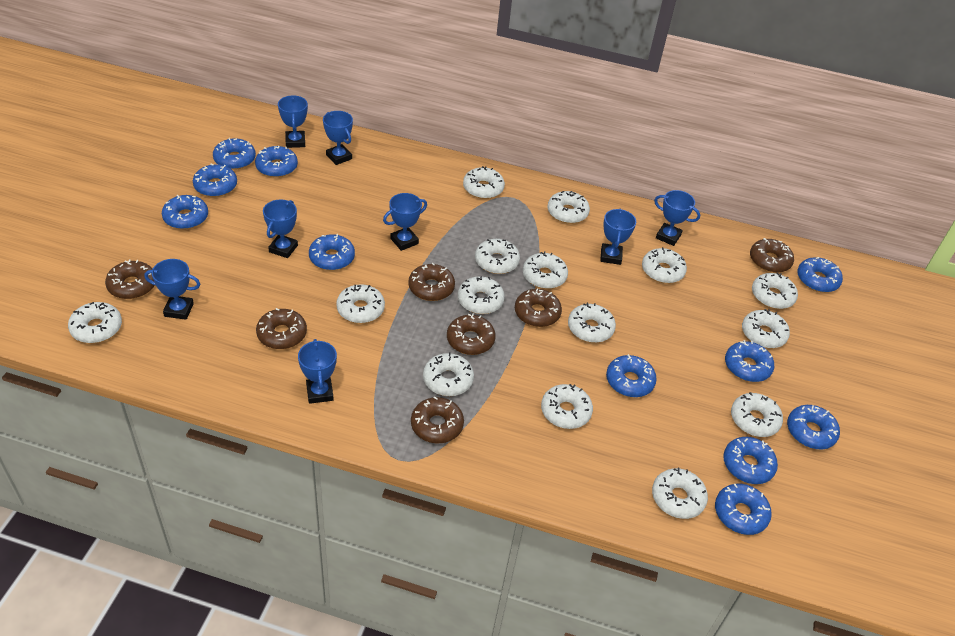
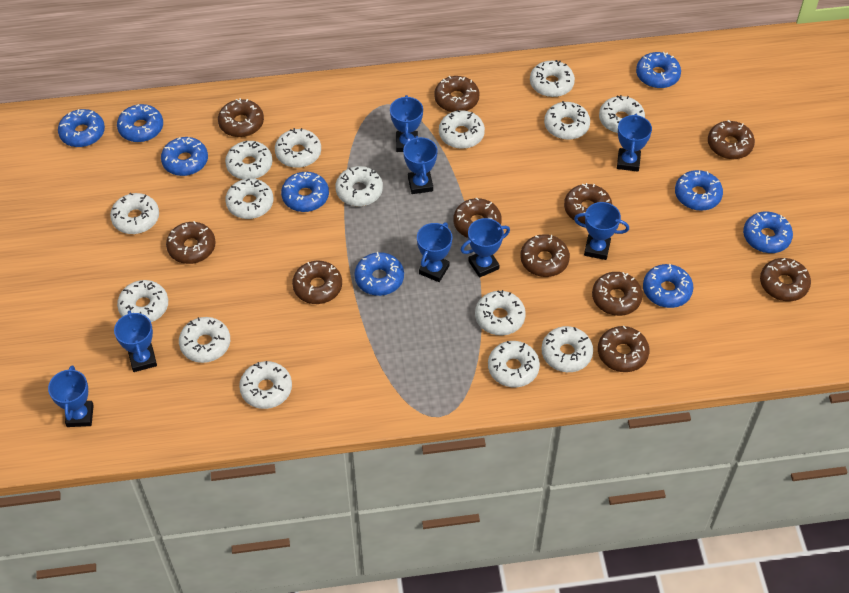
blue donut: [162,195,208,229] [193,164,237,197] [213,138,256,170] [255,146,298,177] [309,234,355,270] [606,354,657,397] [715,484,772,535] [723,437,778,484] [725,340,774,382] [787,405,840,449] [797,257,843,292] = 11 -> [58,109,105,147] [117,104,163,142] [161,137,208,176] [281,172,329,212] [354,252,404,296] [636,52,681,88] [643,264,693,308] [675,170,723,211] [743,211,793,253] = 9
brown donut: [105,260,154,299] [256,308,307,349] [408,263,455,301] [411,397,464,443] [447,313,496,355] [515,289,562,327] [750,238,794,273] = 7 -> [166,221,216,264] [218,98,264,137] [292,261,342,304] [434,76,479,112] [454,198,502,238] [520,234,570,277] [564,183,612,224] [592,272,643,316] [598,326,650,372] [708,120,755,159] [760,258,811,301] = 11

